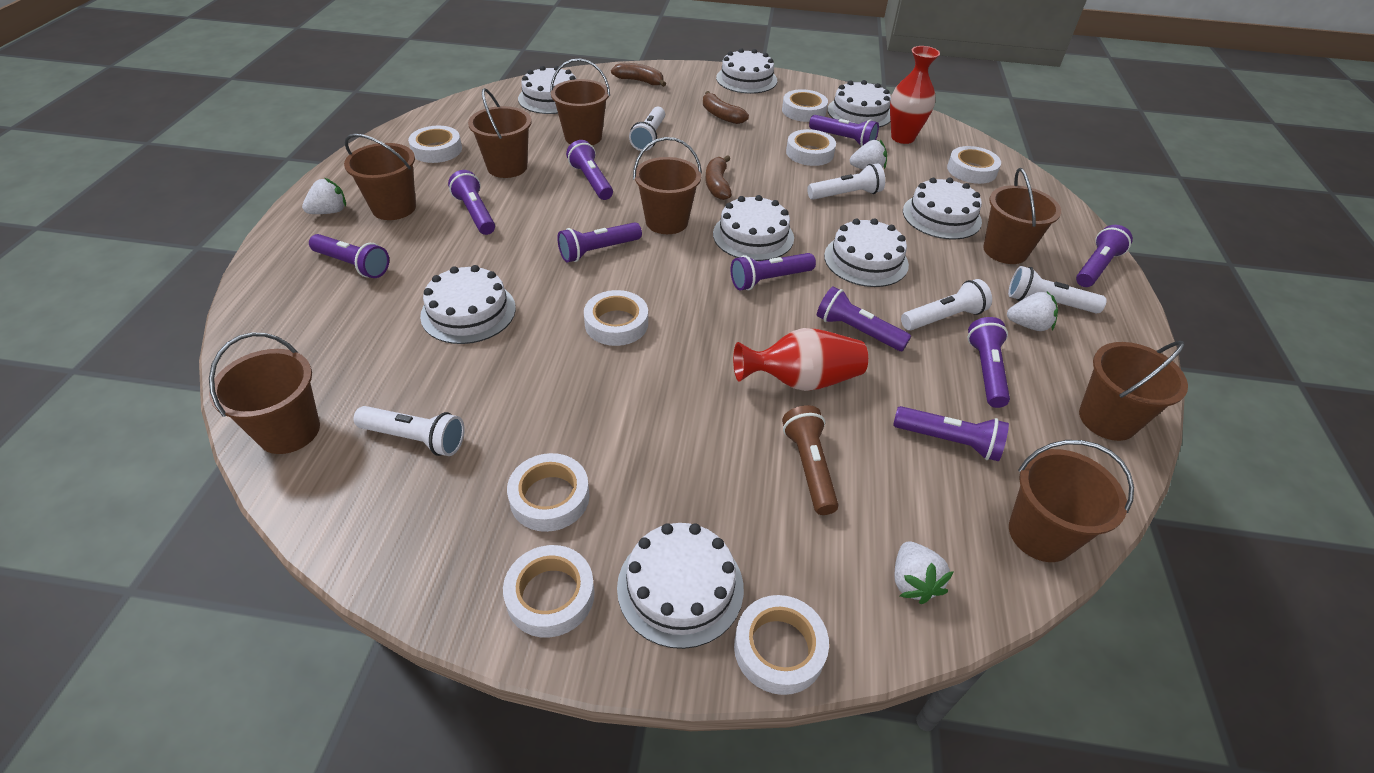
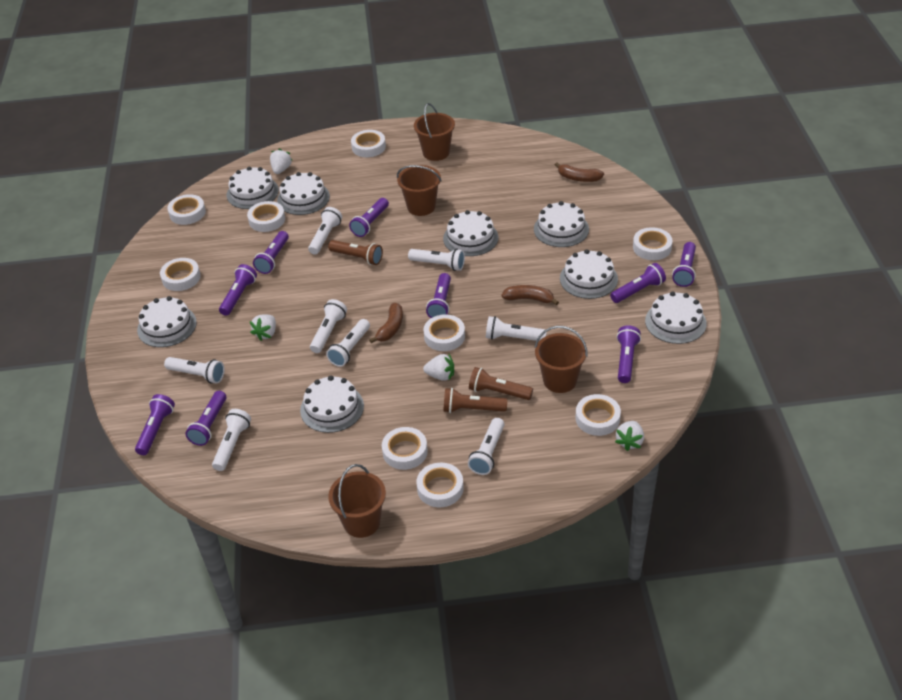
brown bucket: [209,332,320,454] [344,134,416,220] [468,88,532,178] [550,58,610,145] [633,137,702,234] [983,168,1061,264] [1009,440,1134,562] [1079,341,1188,441] = 8 -> [328,464,386,538] [397,165,442,216] [414,103,455,161] [535,326,588,393] = 4
brown flashlight: [782,405,838,515] = 1 -> [328,240,383,265] [443,388,507,413] [469,367,533,400] = 3
purple flashlight: [309,234,389,278] [448,170,495,235] [557,222,642,262] [566,140,613,200] [731,253,816,290] [809,115,879,147] [817,286,911,351] [893,406,1009,461] [968,317,1010,408] [1076,225,1133,287] = 10 -> [135,394,175,455] [185,391,226,446] [219,264,257,316] [253,231,289,274] [349,198,389,237] [426,273,451,318] [610,263,666,303] [617,325,641,383] [672,242,696,287] = 9
red vase: [733,328,868,391] [890,46,940,144] = 2 -> none = 0
white flashlight: [353,406,465,456] [629,107,665,151] [807,163,885,200] [901,279,992,330] [1008,266,1107,314] = 5 -> [164,357,225,383] [212,409,251,471] [308,207,342,254] [310,299,347,353] [326,319,370,367] [408,249,465,271] [468,418,505,475] [486,316,546,341] = 8
white tape: [408,126,462,163] [503,545,595,638] [507,453,590,532] [584,290,648,346] [734,595,829,695] [782,89,828,122] [786,129,836,166] [947,146,1001,184] = 8 -> [160,258,201,291] [168,194,206,225] [247,201,285,232] [351,130,386,157] [382,427,428,470] [416,463,464,507] [424,314,465,351] [576,394,621,436] [633,227,673,260] = 9

